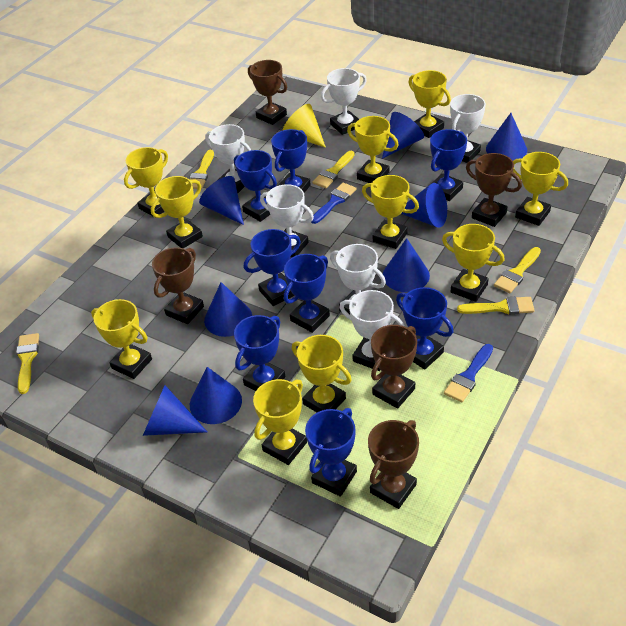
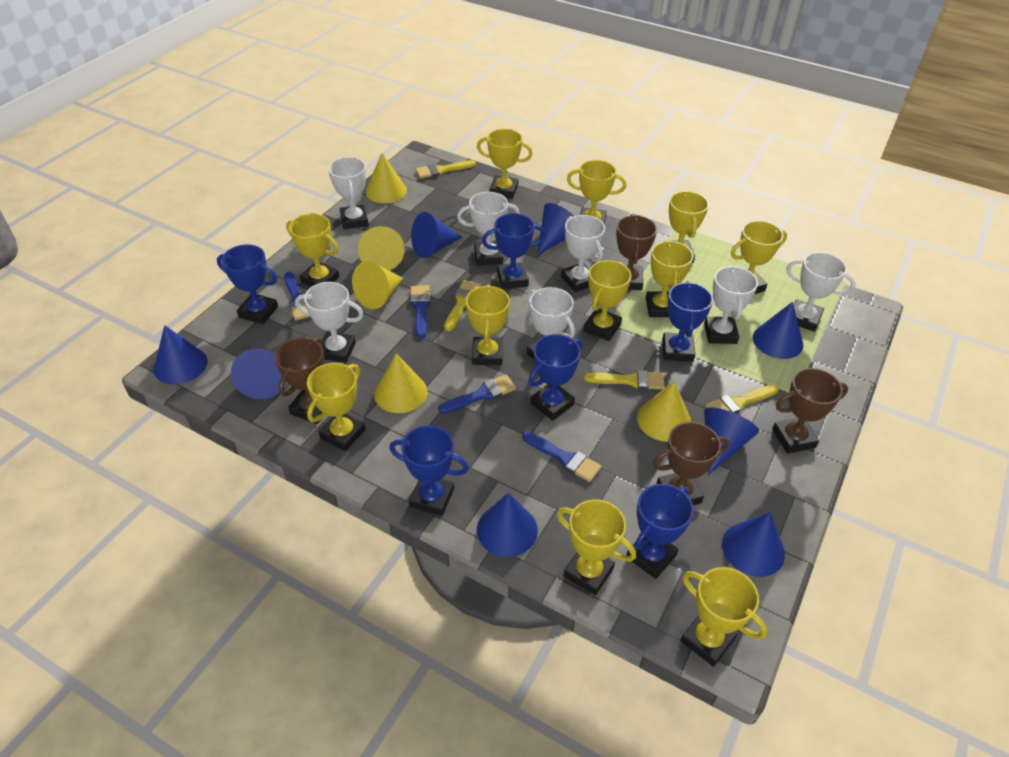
blue brush: [311,183,356,224] [444,344,493,402] = 2 -> [284,272,310,321] [410,285,431,338] [438,375,516,414] [522,431,602,482] = 4
blue trophy: [234,150,277,222] [234,315,285,391] [244,229,301,306] [271,129,311,193] [284,254,330,333] [305,408,357,497] [396,287,454,370] [430,129,467,201] = 8 -> [217,244,278,324] [389,425,469,516] [482,213,546,289] [528,334,582,421] [626,484,694,579] [662,281,713,362] = 6
brown trophy: [152,247,204,324] [248,60,287,125] [368,420,419,509] [371,325,417,409] [466,153,522,227] = 5 -> [275,337,324,424] [616,215,657,290] [652,422,729,505] [772,368,848,454] = 4
white trophy: [205,124,251,193] [260,184,314,257] [321,68,367,135] [330,244,386,314] [339,290,404,371] [450,94,486,163] = 6 -> [295,282,364,363] [328,157,369,229] [457,192,520,266] [527,287,575,360] [561,215,605,292] [704,265,758,344] [786,252,856,332] = 7
yellow brush: [16,333,39,394] [189,150,214,189] [313,151,355,188] [457,296,535,315] [494,247,541,293] = 5 -> [415,160,476,179] [444,280,481,331] [584,370,665,390] [706,384,779,414] = 4
yellow cone: [283,104,326,148] = 1 -> [352,261,403,309] [358,226,405,271] [365,153,407,203] [374,353,428,413] [637,381,692,442] = 5
yellow trophy: [91,299,152,379] [124,147,168,218] [151,176,203,248] [253,379,307,465] [292,335,352,412] [347,116,399,183] [362,175,419,249] [409,70,451,138] [442,224,505,302] [513,152,568,226] = 10 -> [286,214,339,287] [307,363,365,451] [466,285,510,365] [477,129,533,199] [557,499,636,595] [567,160,626,223] [583,260,631,341] [646,240,693,317] [663,191,709,263] [680,567,767,667] [731,221,787,294] = 11

